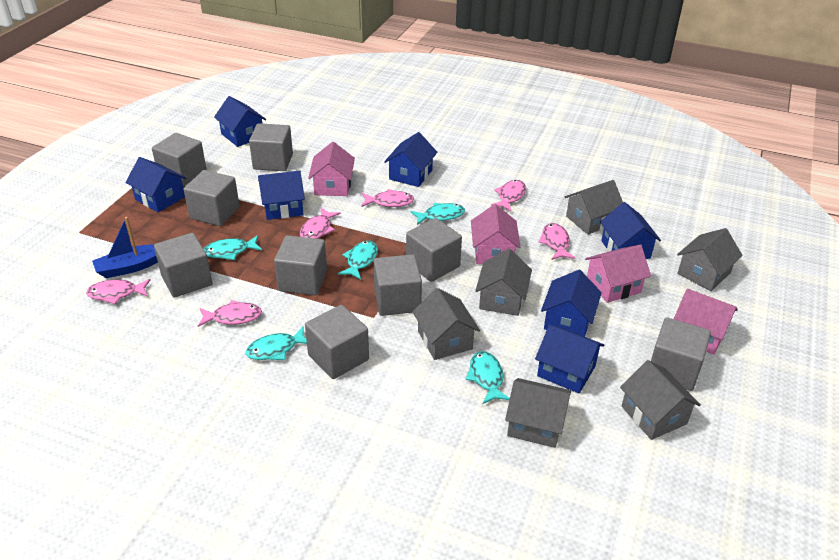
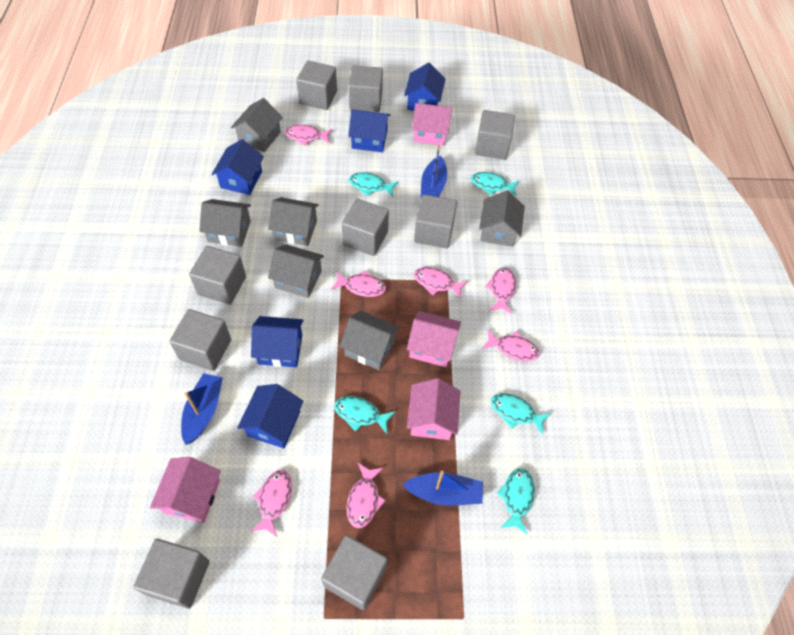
blue boat: [92,217,158,278] = 1 -> [181,373,223,445] [402,471,483,506] [420,145,447,198] = 3
blue house: [125,157,186,212] [214,96,266,147] [258,170,305,220] [384,132,437,187] [535,325,604,393] [541,270,602,337] [600,202,661,259] = 7 -> [212,139,264,195] [237,384,303,448] [251,316,304,367] [348,109,390,152] [404,62,445,111] = 5
pink fish: [86,279,150,304] [198,300,262,327] [300,207,341,239] [361,189,414,207] [491,180,526,212] [538,223,575,260] = 6 -> [251,470,292,537] [285,125,332,146] [331,270,386,297] [346,463,386,528] [414,267,468,299] [482,329,540,362] [485,267,516,314] = 7

